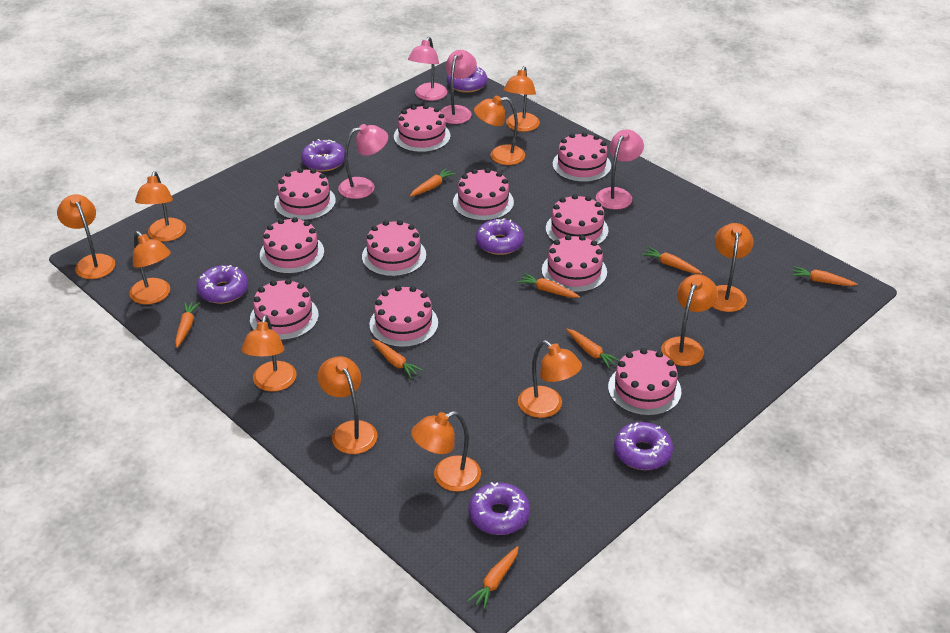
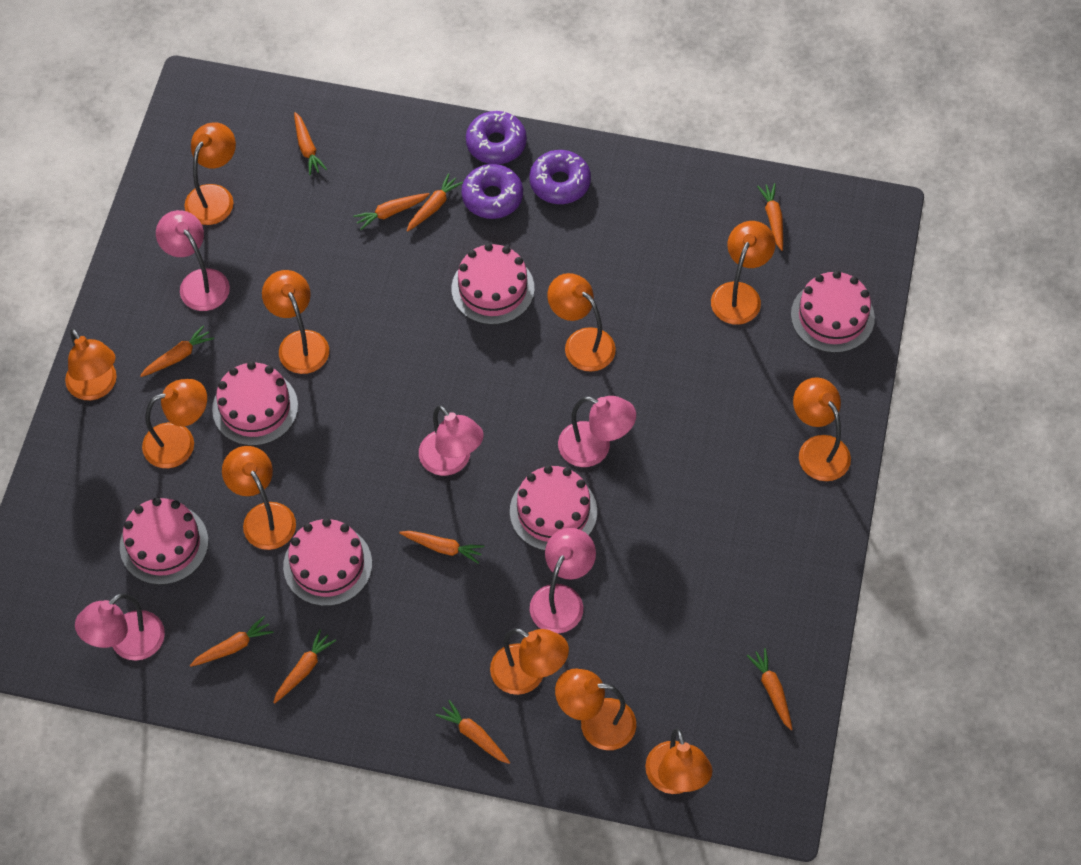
orange carrot: [175,302,200,348] [371,339,423,378] [410,168,456,197] [468,546,519,609] [518,273,580,298] [566,329,620,368] [642,247,702,274] [791,266,858,286] = 8 -> [140,326,214,377] [190,616,273,667] [273,630,336,704] [294,112,327,175] [353,193,429,230] [399,531,484,563] [407,173,463,232] [436,700,510,764] [747,648,793,730] [757,183,783,251] = 10
pink cake: [250,279,319,341] [260,217,324,274] [274,168,336,221] [362,220,426,277] [370,285,438,348] [394,105,450,153] [453,168,514,221] [542,235,607,293] [546,194,608,245] [553,132,611,182] [608,348,681,416] = 11 -> [120,498,208,585] [212,361,298,446] [283,518,372,606] [451,243,534,325] [510,465,597,551] [791,271,875,353] = 6
pink lamp: [338,124,388,199] [408,37,447,101] [440,50,477,124] [596,130,644,210] = 4 -> [75,593,165,661] [156,210,230,311] [419,405,484,476] [530,528,596,633] [558,396,636,467] = 5
purple donut: [196,265,248,304] [301,139,345,172] [447,66,487,93] [469,482,530,535] [476,218,524,255] [614,422,673,470] = 6 -> [461,164,523,219] [466,111,527,164] [529,150,591,204] = 3

